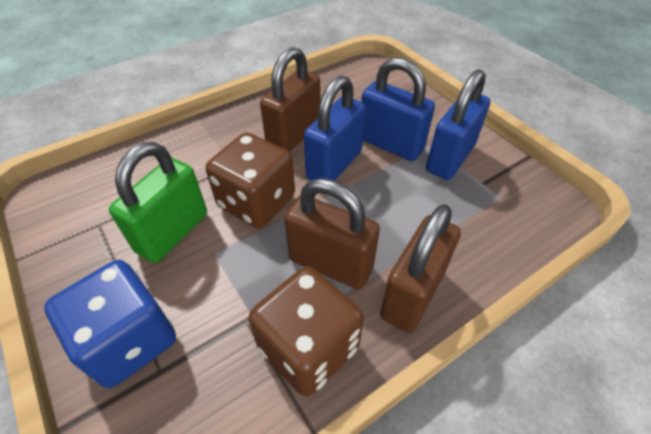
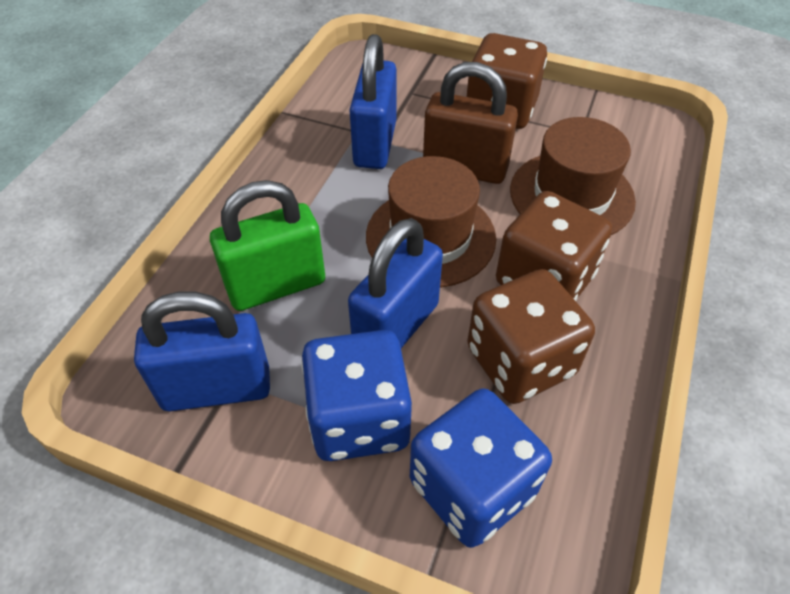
blue dice: [44,260,176,388] = 1 -> [301,330,412,461] [410,388,552,548] = 2
brown dice: [206,132,295,228] [249,266,364,397] = 2 -> [466,33,547,129] [467,269,595,404] [496,191,612,301] = 3
brown hat: none = 0 -> [366,156,496,287] [510,117,636,235] = 2
brown padlock: [260,47,321,152] [284,178,380,289] [380,204,461,333] = 3 -> [423,62,518,184] = 1

